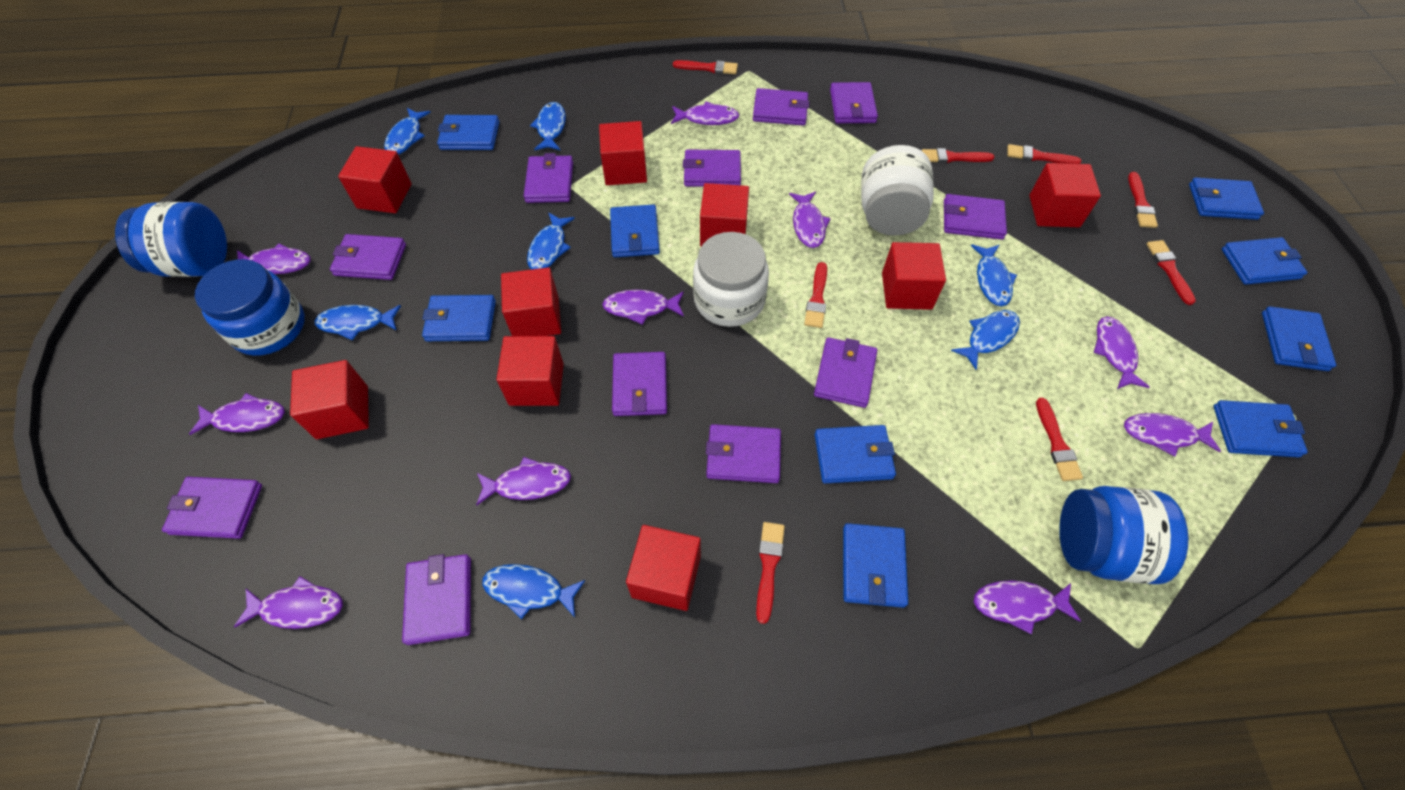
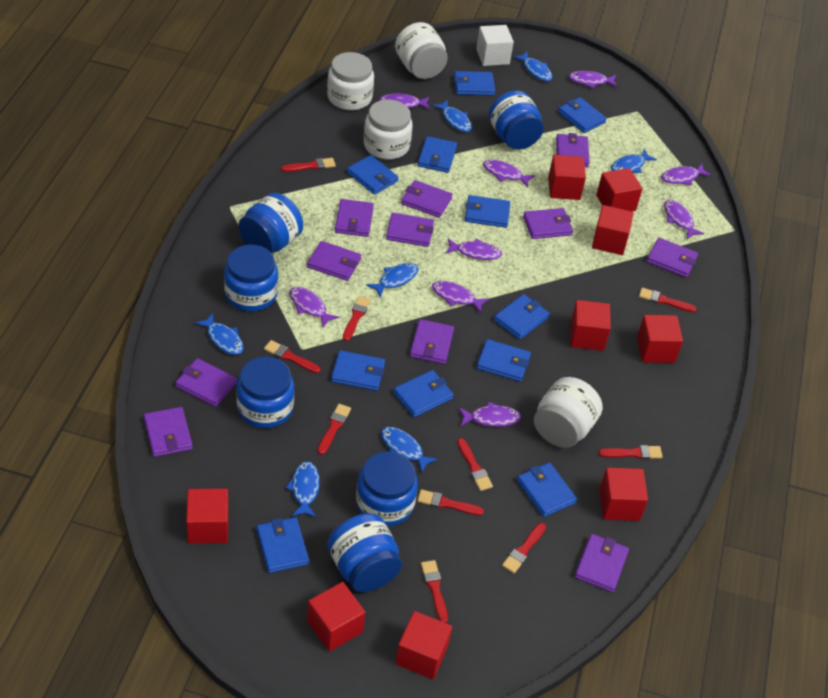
blue jar: [115,202,227,277] [195,259,305,356] [1059,486,1189,584] = 3 -> [224,245,278,312] [236,356,294,428] [238,193,303,253] [328,513,402,592] [356,451,418,526] [489,90,543,150] = 6
blue wallet: [422,295,496,341] [437,115,499,150] [610,204,660,257] [815,425,896,484] [843,523,908,608] [1189,178,1264,220] [1213,400,1308,458] [1222,237,1307,285] [1262,306,1336,371] = 9 -> [257,517,309,573] [331,350,385,391] [347,155,399,195] [393,370,454,417] [418,136,457,173] [454,71,495,96] [465,195,510,228] [476,339,531,382] [494,294,550,340] [517,462,577,517] [558,97,607,133] = 11
purple fish: [189,393,285,435] [234,576,343,629] [237,243,311,274] [476,457,571,505] [602,290,684,325] [671,102,739,125] [789,191,831,248] [974,580,1081,634] [1094,316,1149,389] [1124,413,1221,457] = 10 -> [290,287,339,327] [379,94,430,110] [432,281,489,313] [445,238,502,260] [458,402,521,427] [483,160,535,187] [569,71,618,89] [661,164,712,185] [664,200,704,239] = 9
red brush: [673,60,738,74] [756,522,785,624] [804,262,827,328] [922,148,994,163] [1007,144,1081,164] [1036,398,1083,481] [1128,172,1158,228] [1147,240,1196,305] = 8 -> [264,340,321,373] [281,158,336,172] [318,404,351,455] [343,296,371,341] [417,489,484,516] [421,560,448,623] [457,438,493,491] [502,523,546,573] [598,445,663,459] [639,288,697,312] = 10
white cube: none = 0 -> [476,25,514,66] = 1
white jar: [693,232,769,327] [861,145,934,236] = 2 -> [327,52,374,110] [364,100,412,160] [395,22,448,79] [534,377,603,448] = 4

